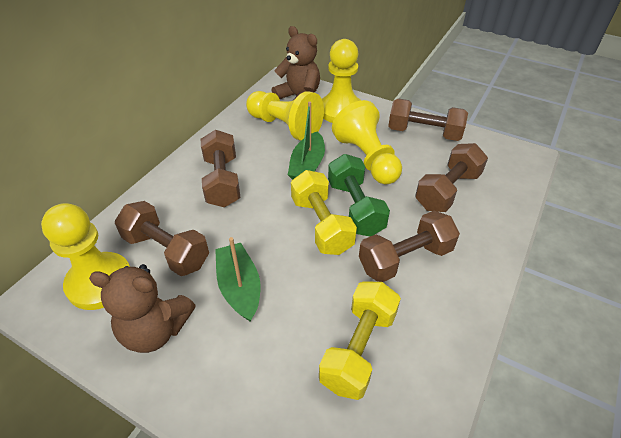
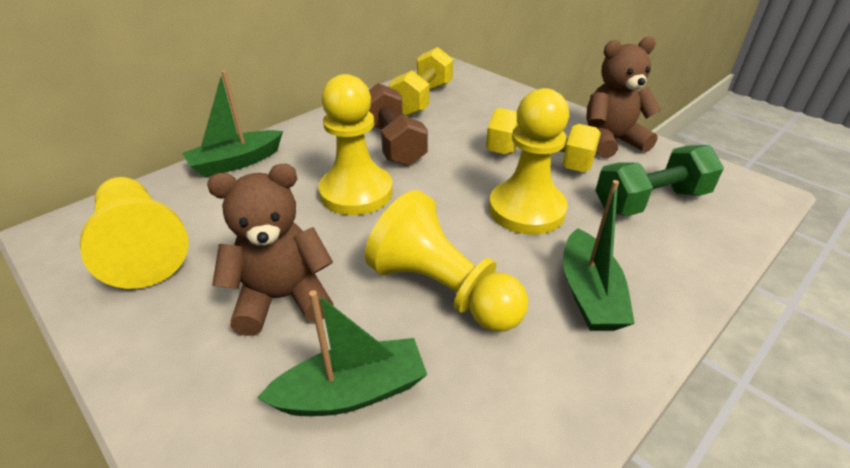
brown dumbbell: [115,201,209,276] [201,130,241,207] [359,211,460,282] [388,98,468,141] [415,143,488,212] = 5 -> [369,83,428,166] = 1
green boat: [215,237,260,322] [288,101,325,180] = 2 -> [182,70,283,177] [257,290,427,416] [563,180,635,331] = 3

